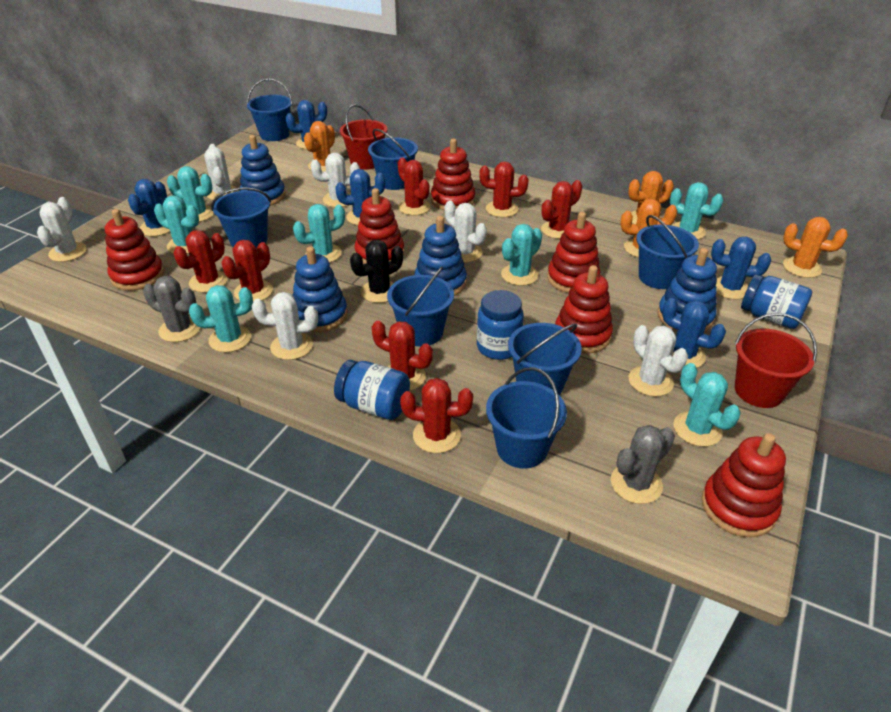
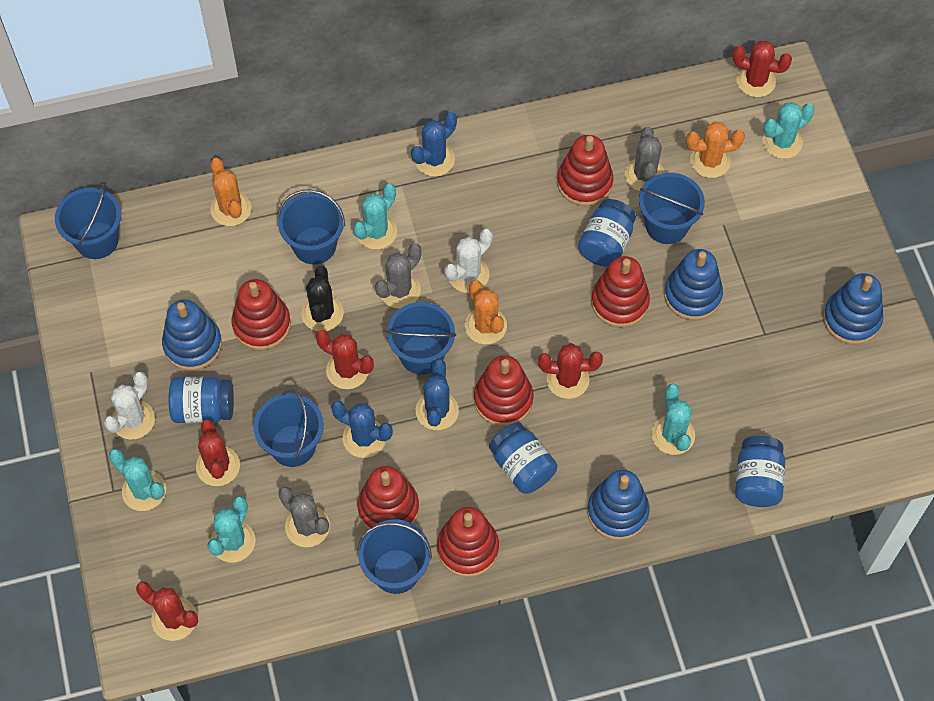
blue bucket: [211,187,271,249] [247,78,293,141] [368,129,418,190] [387,266,454,347] [486,367,567,468] [508,323,582,395] [636,215,699,289] = 7 -> [55,185,121,259] [253,389,324,467] [277,190,345,264] [357,519,432,594] [386,302,456,375] [639,173,705,244] = 6
blue cactus: [128,179,170,236] [286,100,327,149] [335,169,385,225] [662,298,726,368] [711,237,771,300] = 5 -> [331,401,393,458] [411,112,457,177] [416,359,459,430] = 3
blue jar: [334,360,410,420] [477,290,524,360] [741,274,812,329] = 3 -> [169,377,234,423] [489,422,558,494] [578,199,636,267] [735,436,785,507] = 4
grey cactus: [143,276,201,342] [611,425,675,504] = 2 -> [279,487,330,547] [375,243,422,309] [625,127,665,191] = 3
orange cactus: [304,121,335,171] [620,199,677,258] [628,171,674,224] [783,217,848,278] = 4 -> [210,158,251,226] [465,280,507,345] [686,121,745,178] = 3
red bucket: [340,104,388,170] [735,313,817,408] = 2 -> none = 0
red cactus: [174,230,228,293] [221,240,273,302] [372,321,433,391] [398,157,431,215] [400,378,473,453] [479,162,529,217] [541,180,582,239] = 7 -> [136,581,198,641] [196,419,240,486] [316,330,374,389] [538,343,603,399] [732,41,792,97] = 5
turquoise cactus: [154,196,199,254] [167,166,214,222] [189,285,253,352] [293,204,345,263] [501,224,542,286] [670,182,723,240] [673,363,741,447] = 7 -> [109,449,166,511] [207,496,256,562] [353,183,397,250] [652,384,695,455] [762,102,815,159] = 5
white cactus: [37,197,87,262] [204,144,239,200] [252,292,318,360] [311,153,360,207] [445,201,487,263] [629,325,688,397] = 6 -> [104,372,155,440] [444,229,493,293] = 2

